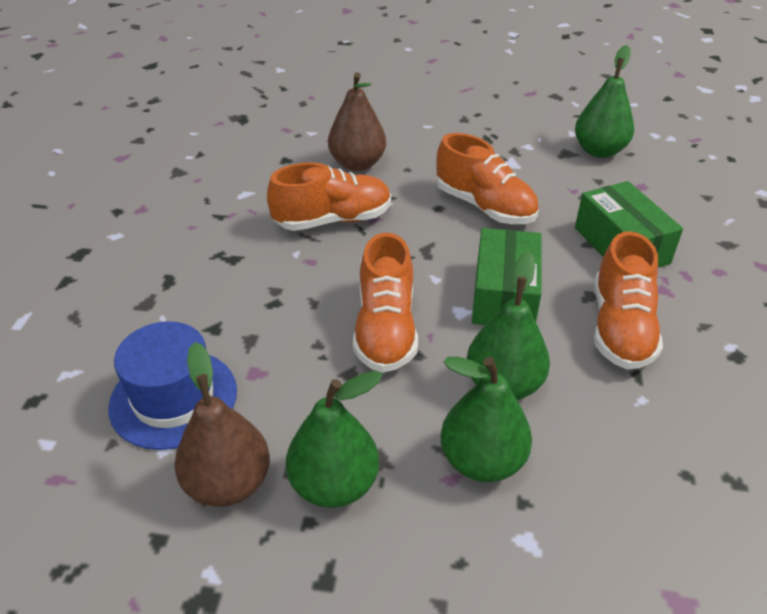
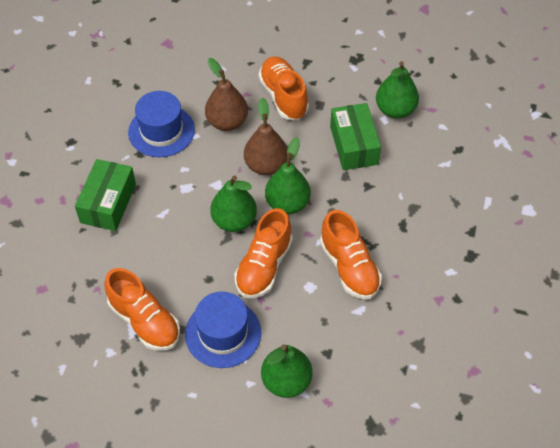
blue hat: [108,321,237,450] = 1 -> [128,91,195,157] [185,292,261,368] = 2

